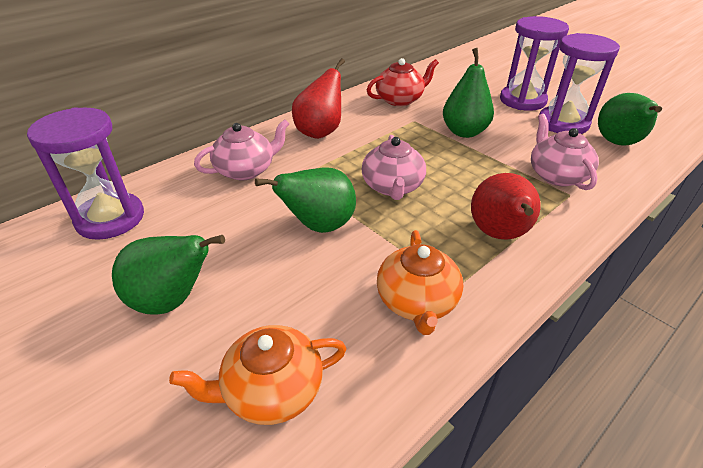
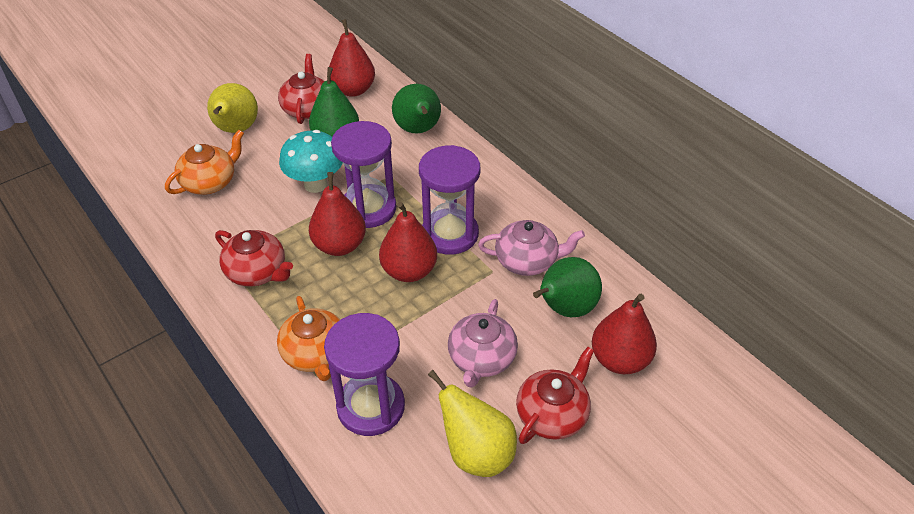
green pear: [112,235,225,315] [255,167,356,233] [443,48,494,138] [598,93,662,146] = 4 -> [309,67,359,137] [392,84,441,134] [533,257,602,317] = 3
pink teapot: [194,119,290,180] [361,135,426,200] [531,114,599,190] = 3 -> [448,299,518,388] [478,220,585,276] = 2
red pear: [292,58,345,139] [471,173,541,239] = 2 -> [309,172,366,256] [329,19,375,97] [379,202,437,282] [592,294,657,374] = 4
red teapot: [367,58,439,106] = 1 -> [215,230,293,287] [278,54,324,124] [516,347,594,444] = 3
turquoise mushroom: none = 0 -> [279,130,343,193] = 1
yellow pear: none = 0 -> [207,83,258,133] [428,370,517,477] = 2

